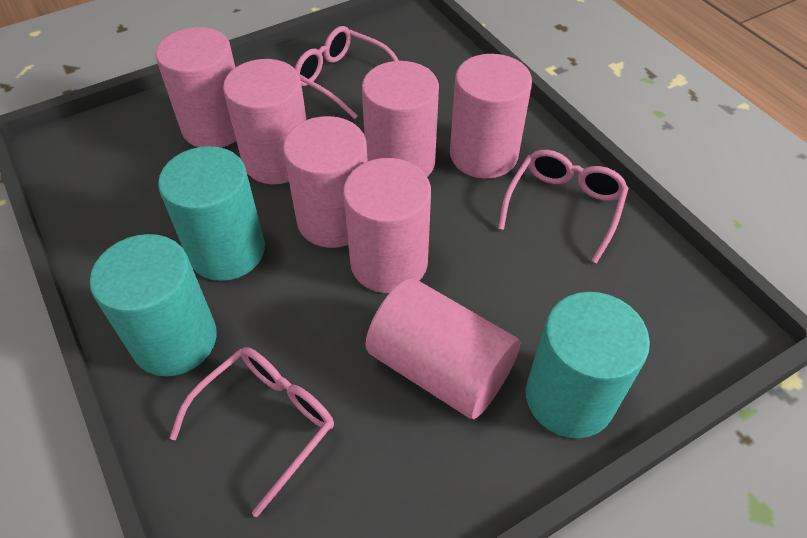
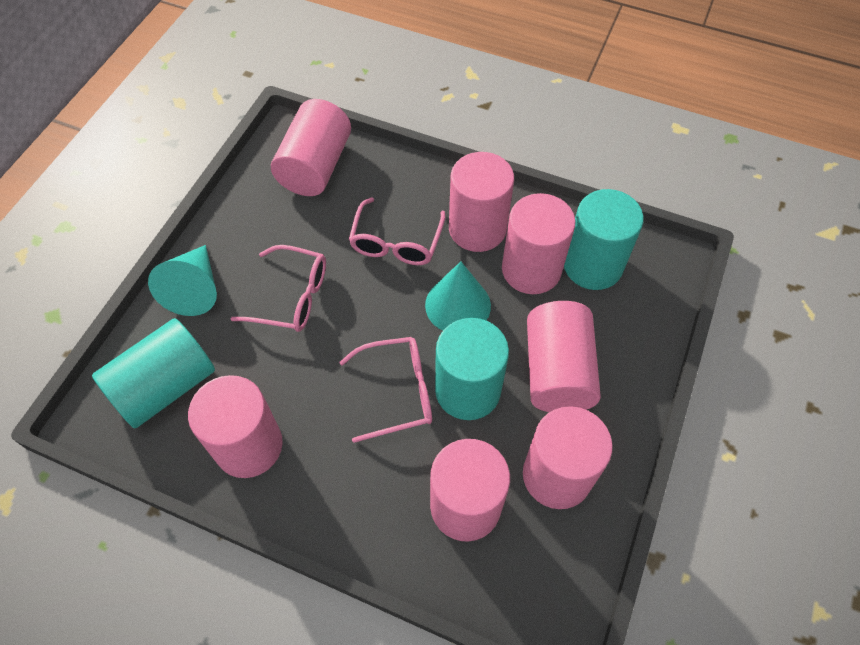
turquoise cone: none = 0 -> [148,245,217,316] [425,261,491,331] = 2

